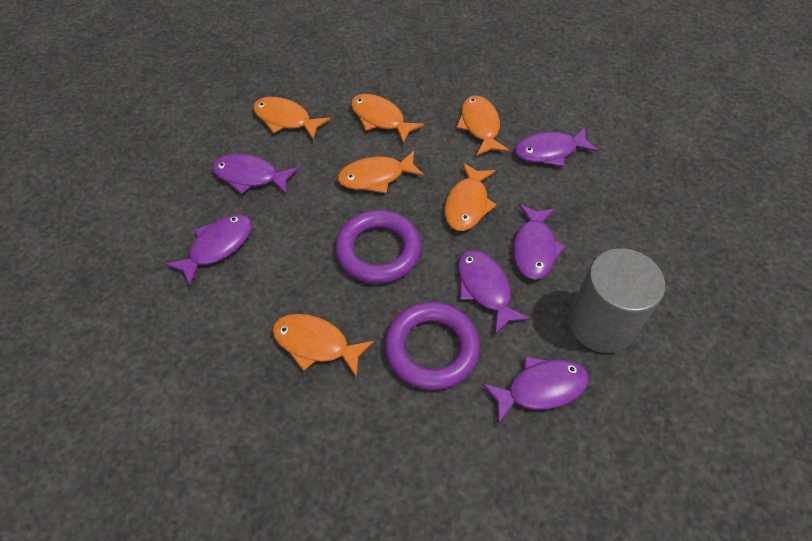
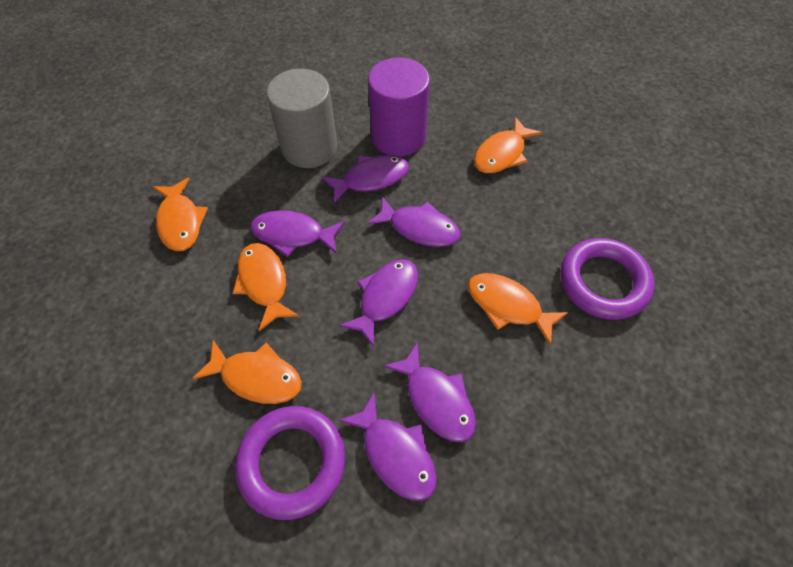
orange fish: [253,97,330,140] [272,314,374,378] [338,150,424,194] [351,94,424,144] [444,163,497,231] [456,95,509,156] = 6 -> [153,177,208,251] [192,340,302,404] [233,243,299,331] [468,273,568,345] [474,117,542,173] = 5
purple cylinder: none = 0 -> [368,57,430,156] = 1

